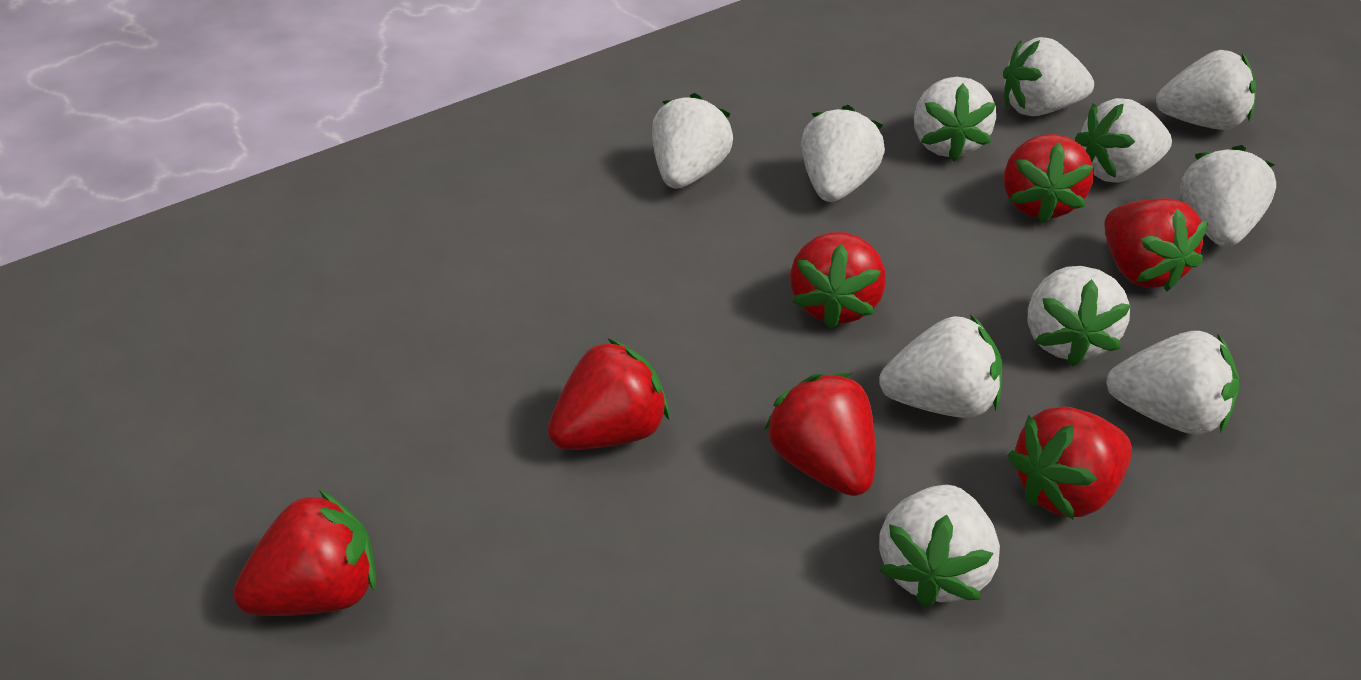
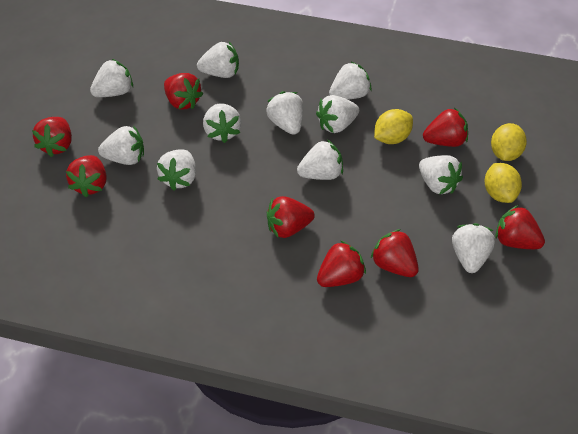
red strawberry: [233,490,376,616] [548,338,669,450] [764,373,875,496] [790,232,886,329] [1004,134,1094,223] [1008,407,1132,520] [1104,198,1208,292] = 7 -> [32,117,72,157] [66,155,107,197] [164,73,203,110] [267,196,315,238] [317,240,366,287] [371,229,419,277] [423,108,468,147] [495,205,545,249] = 8
yellow lemon: none = 0 -> [374,109,413,144] [485,163,522,203] [491,123,527,161] = 3

